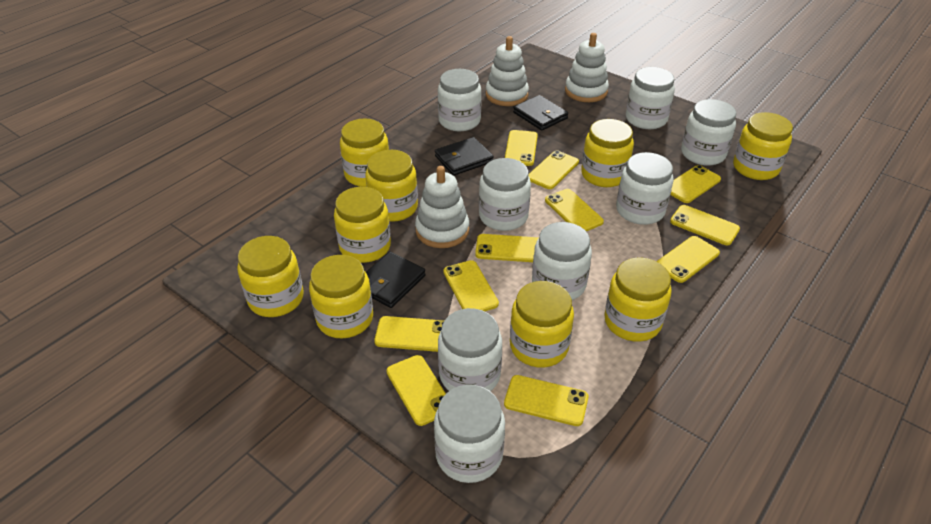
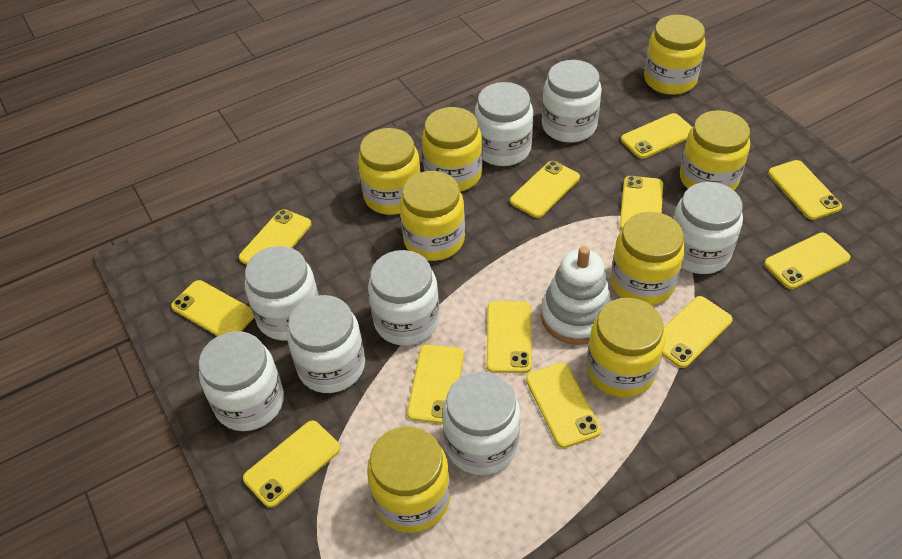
black wallet: [366,252,426,308] [435,137,494,176] [513,95,568,131] = 3 -> none = 0
white stacking toy: [415,166,469,248] [486,36,529,106] [565,33,609,102] = 3 -> [541,246,611,345] = 1
yellow jar: [237,236,304,317] [309,255,373,338] [334,187,391,263] [340,118,389,187] [365,150,418,222] [510,281,574,367] [581,119,634,187] [604,258,671,342] [733,112,793,180] = 9 -> [358,128,421,215] [367,426,450,533] [399,171,465,261] [422,107,483,192] [586,298,665,397] [611,212,685,305] [644,15,706,95] [680,110,750,190] = 8
yellow phone: [374,316,444,352] [387,355,446,426] [443,260,499,311] [475,234,539,262] [504,375,588,426] [505,130,538,166] [528,151,579,189] [545,189,604,231] [657,236,720,283] [670,205,740,245] [671,165,721,203] = 11 -> [171,280,254,336] [239,209,311,265] [243,420,340,508] [407,344,464,424] [487,301,532,373] [510,161,580,218] [526,363,601,448] [620,176,663,230] [621,113,692,159] [662,296,733,368] [764,233,851,289] [768,160,842,220] = 12

